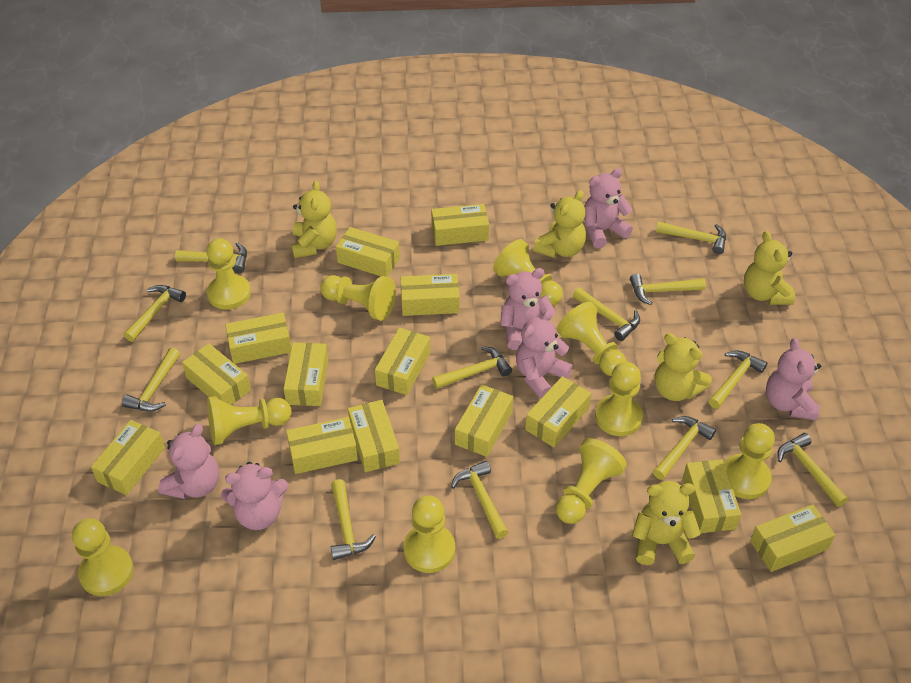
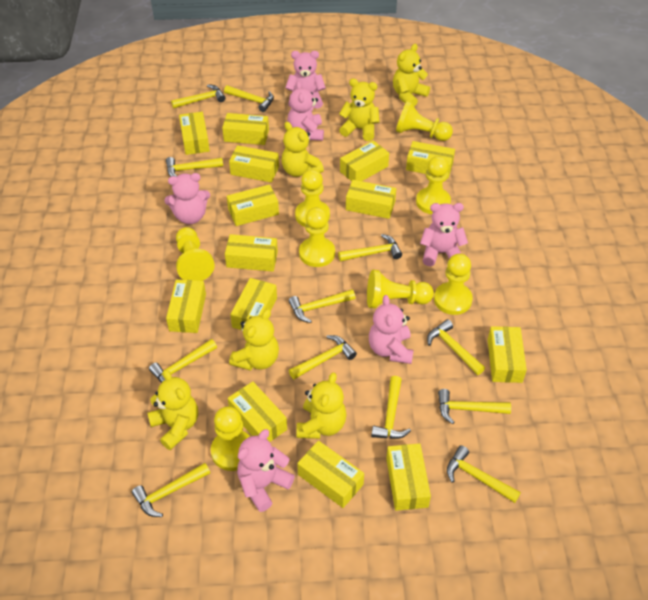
yellow pawn: [72,518,134,596] [206,238,251,310] [207,396,292,445] [320,275,396,321] [403,496,455,573] [493,239,563,306] [556,438,627,524] [557,302,627,376] [595,362,643,436] [724,423,775,499] = 10 -> [176,227,215,281] [211,406,250,471] [295,169,330,227] [299,207,335,267] [367,270,434,308] [396,101,453,141] [416,156,451,214] [434,254,473,315] = 8
yellow teddy bear: [291,180,337,258] [533,190,586,258] [632,481,701,565] [655,333,712,401] [744,231,795,305] = 5 -> [147,370,198,450] [229,309,279,371] [281,122,324,177] [296,373,347,439] [339,79,380,141] [393,44,430,107] = 6

